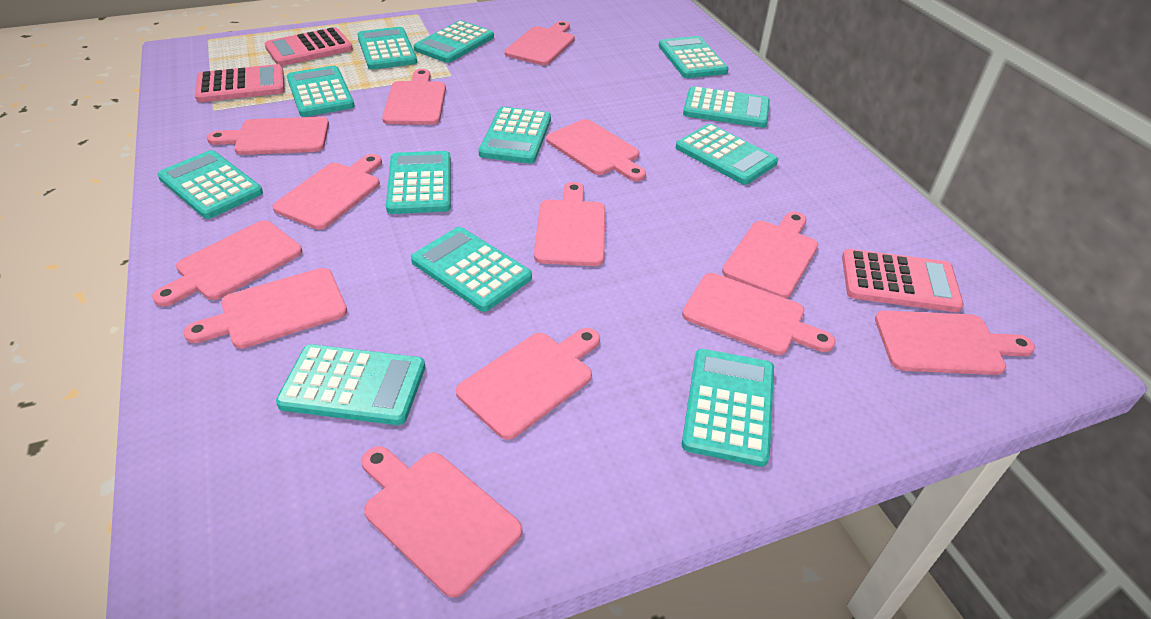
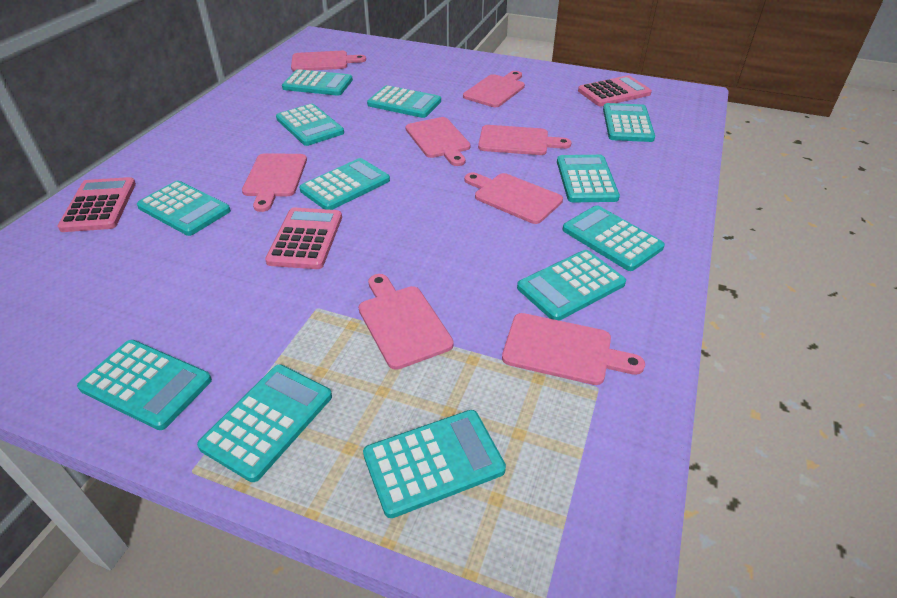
pink cutting board: [152,220,302,307] [183,268,347,349] [207,117,329,155] [272,154,382,230] [361,446,522,598] [382,69,446,125] [456,328,600,440] [505,21,575,65] [534,182,605,266] [546,119,646,181] [682,273,836,355] [722,212,818,298] [875,311,1035,375] = 13 -> [242,153,307,212] [291,51,366,71] [359,274,454,370] [406,117,471,166] [463,71,525,107] [465,172,563,224] [478,125,572,155] [502,313,645,385] = 8

